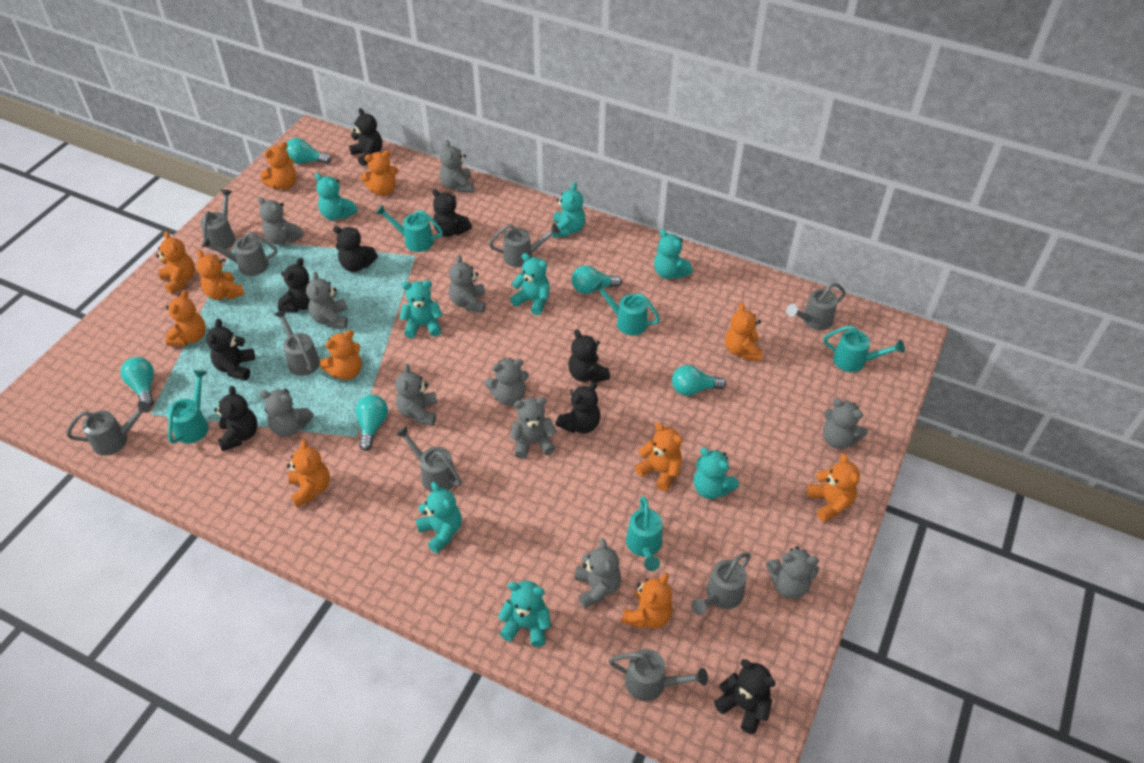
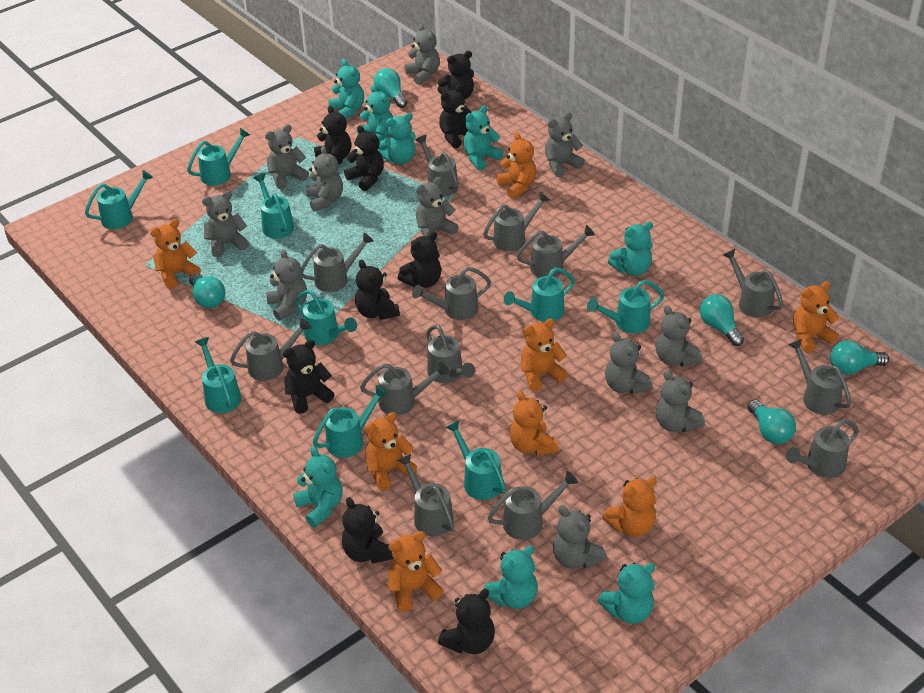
grey watering can: [66,401,151,456] [200,189,235,251] [202,232,277,276] [274,309,320,376] [395,426,462,492] [489,223,560,267] [609,649,708,701] [691,553,751,615] [786,283,846,330] = 9 -> [230,318,312,381] [301,232,374,292] [360,362,449,416] [397,454,454,536] [412,267,491,320] [415,135,458,197] [426,325,475,383] [483,192,550,251] [488,471,578,540] [517,225,595,278] [723,249,783,318] [786,419,859,478] [788,339,851,415] = 13
orange teddy bear: [156,231,195,294] [166,290,206,346] [197,250,245,300] [260,142,296,189] [287,439,330,507] [320,330,362,380] [361,150,398,196] [622,573,673,629] [635,423,683,491] [725,302,763,361] [807,453,860,522] = 11 -> [150,219,201,288] [365,412,417,490] [388,531,444,612] [496,132,536,199] [510,391,559,456] [521,318,568,391] [602,477,657,537] [793,281,839,353] = 8
turquoise watering can: [167,370,209,444] [375,205,443,252] [592,280,660,335] [626,496,663,571] [823,325,905,372] = 5 -> [85,170,153,229] [187,128,250,186] [195,337,241,413] [253,173,294,239] [296,290,357,345] [313,385,388,458] [445,421,506,500] [504,267,575,322] [587,280,664,334] = 9

